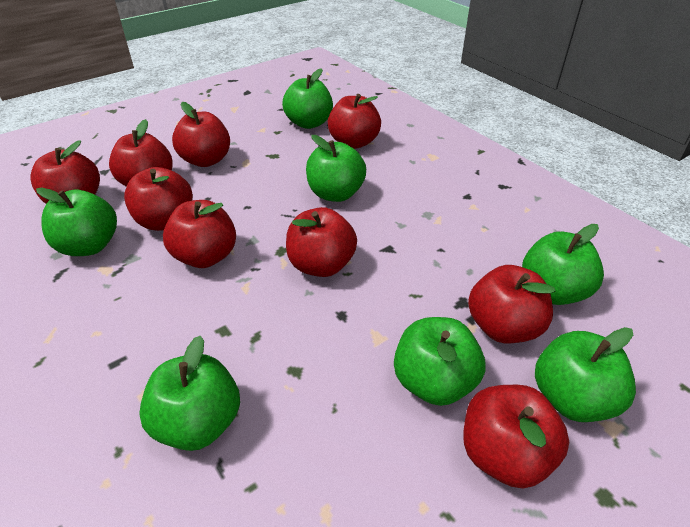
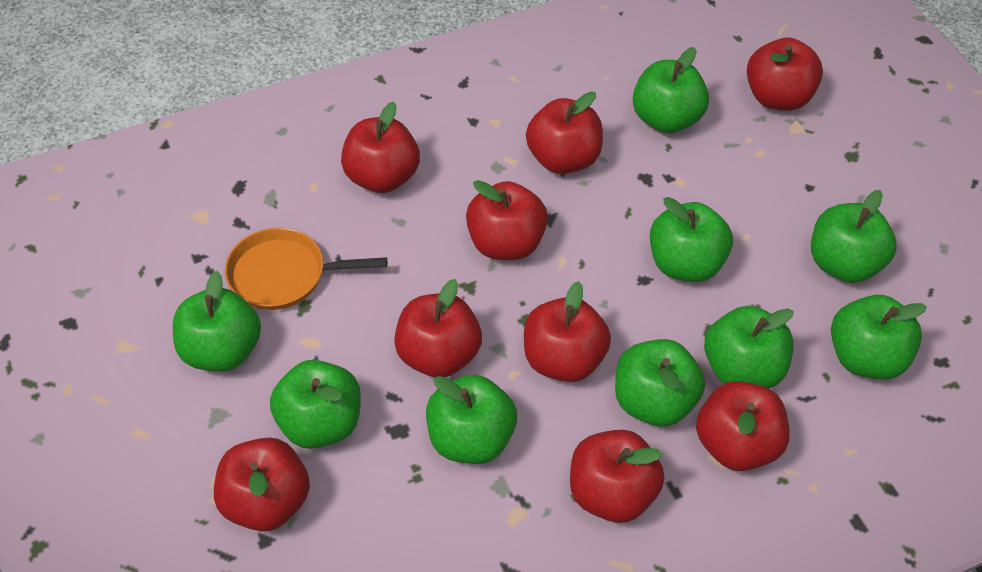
green apple: [36,187,117,256] [139,336,240,451] [282,68,333,129] [306,135,366,202] [394,317,486,406] [522,224,604,305] [535,327,636,422] = 7 -> [173,271,261,372] [270,360,361,449] [426,375,517,464] [615,339,705,426] [633,47,709,134] [650,197,733,282] [704,306,794,389] [811,190,897,283] [831,295,927,380] = 9
orange pan: none = 0 -> [225,228,387,310] = 1

